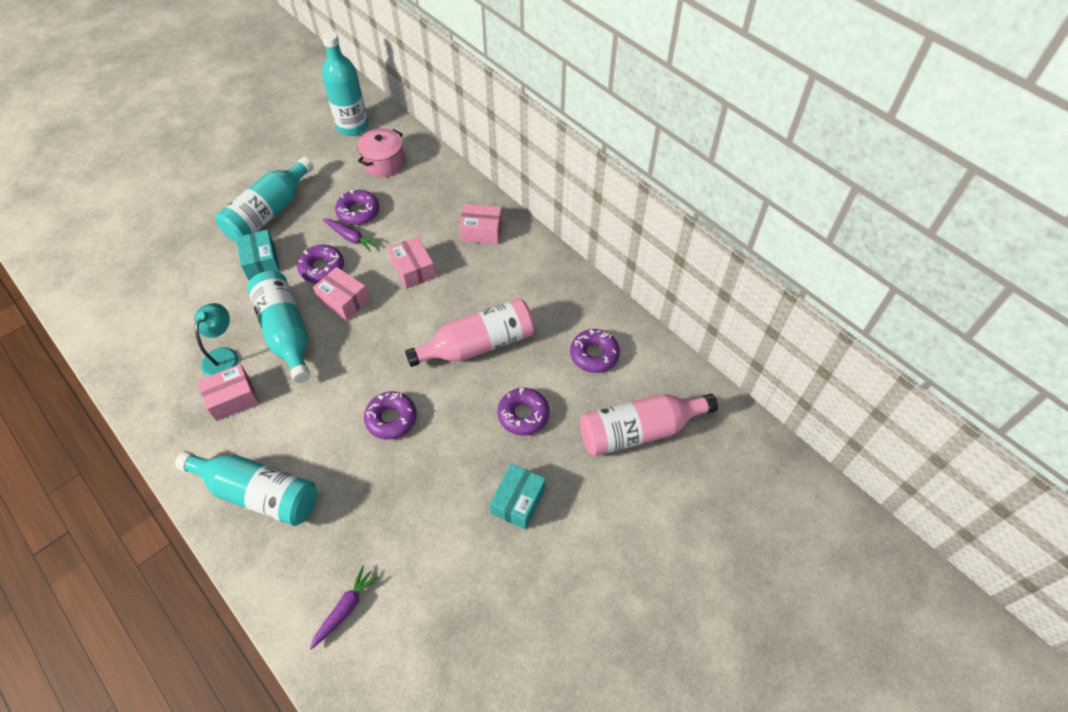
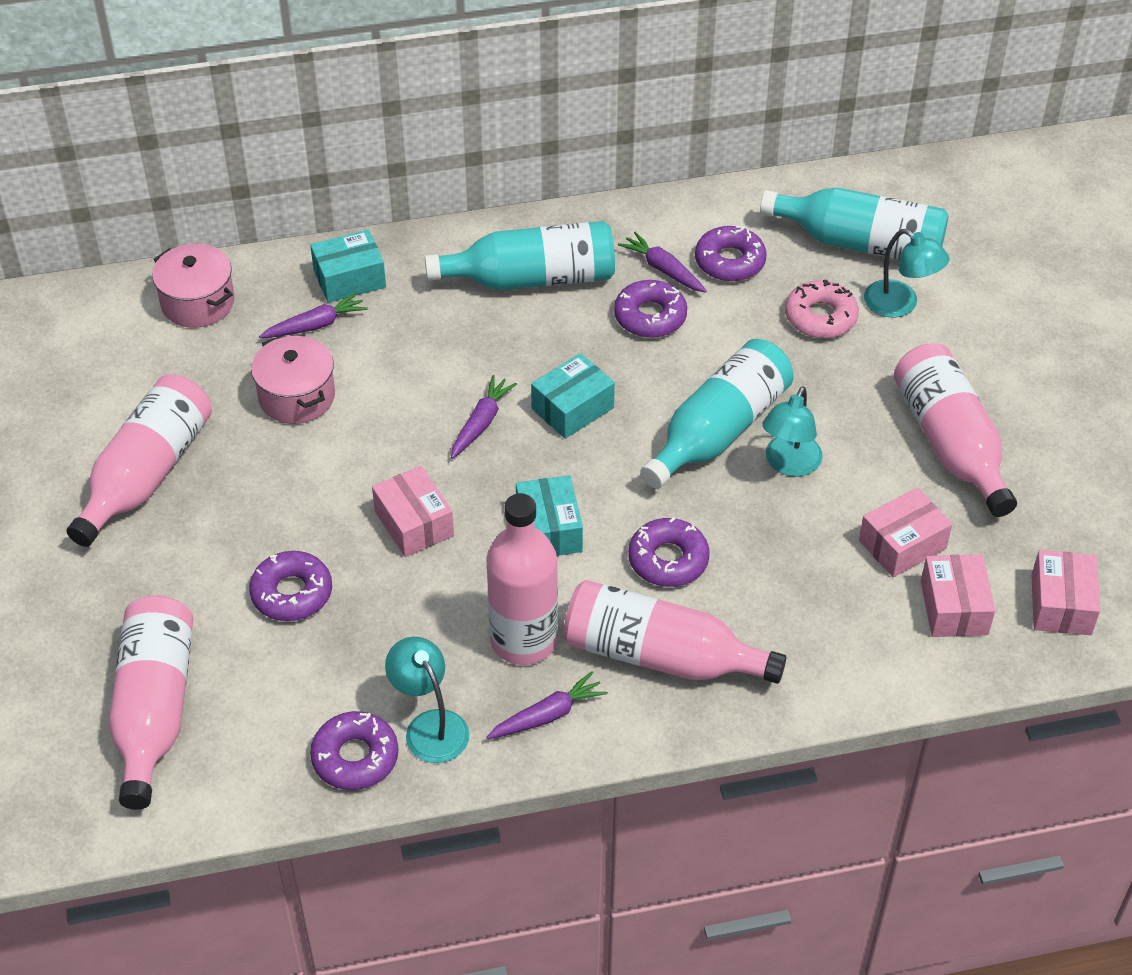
pink bottle: [405,298,535,367] [580,394,718,456] = 2 -> [67,375,212,547] [108,596,194,810] [486,493,558,665] [563,580,786,684] [894,344,1017,517] = 5
pink donut: none = 0 -> [785,280,859,338] = 1
pink pot: [357,128,405,177] = 1 -> [152,244,234,328] [251,335,335,424] = 2
purple carrot: [310,565,379,649] [323,219,380,252] = 2 -> [259,292,368,338] [451,375,517,459] [486,671,608,739] [618,232,707,293] = 4
turquoise bottle: [175,451,317,526] [216,157,314,243] [247,271,311,383] [322,31,368,136] = 4 -> [425,221,615,290] [640,339,794,489] [760,188,949,260] = 3
turquoise box: [236,230,280,280] [490,464,546,530] = 2 -> [310,230,386,303] [516,475,583,556] [531,353,615,439] = 3
turquoise lamp: [194,303,238,377] = 1 -> [385,637,470,763] [762,386,823,477] [864,229,949,318] = 3

